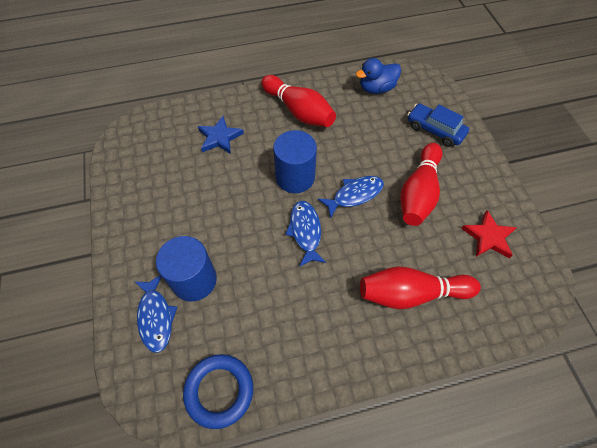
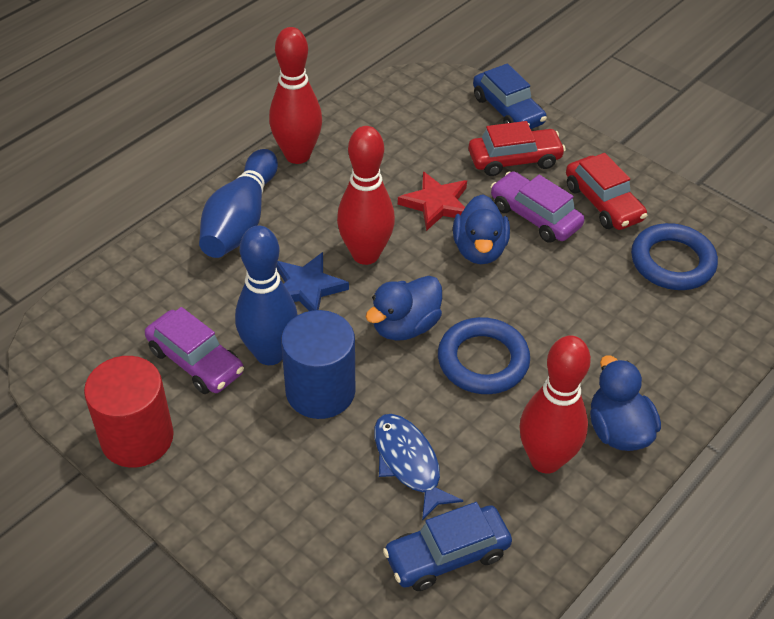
blue bowling pin: none = 0 -> [199,149,278,258] [235,226,298,365] = 2
blue car: [408,103,469,147] = 1 -> [383,502,512,591] [473,63,547,129] = 2
blue cylinder: [156,236,217,302] [273,130,317,193] = 2 -> [281,310,355,419] = 1
blue duck: [356,58,401,94] = 1 -> [366,276,442,341] [453,194,510,264] [590,355,661,451] = 3
blue fish: [134,275,177,353] [285,201,327,267] [318,176,384,218] = 3 -> [374,414,463,521] = 1
blue ring: [183,354,253,429] = 1 -> [438,317,530,394] [631,223,718,290] = 2
purple car: none = 0 -> [145,307,244,394] [491,171,585,243] = 2
red car: none = 0 -> [468,121,566,176] [566,153,648,230] = 2
red cylinder: none = 0 -> [84,356,174,468] = 1

